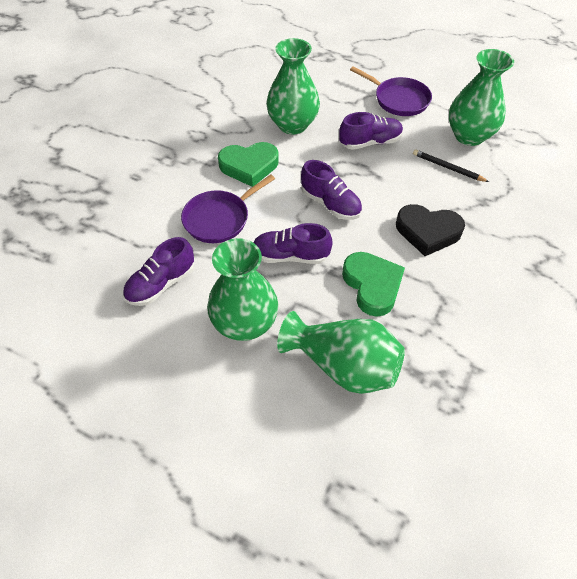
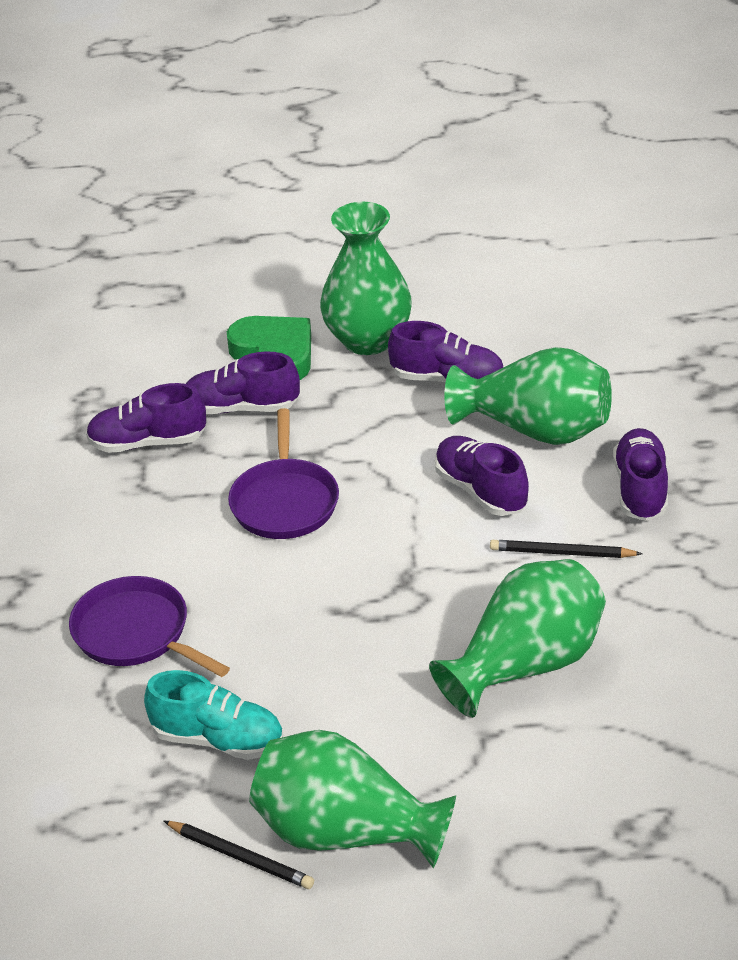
black heart: [396,204,465,256] = 1 -> none = 0
black pencil: [413,149,489,182] = 1 -> [164,821,314,889] [490,540,642,558] = 2
green heart: [218,142,279,187] [342,252,405,317] = 2 -> [227,316,311,380] = 1
purple shoe: [123,237,195,306] [254,223,333,264] [301,160,362,220] [339,112,403,150] = 4 -> [86,383,206,453] [186,351,300,414] [388,321,503,382] [435,436,529,516] [613,428,668,521] = 5
turquoise shoe: none = 0 -> [144,670,283,760] = 1

